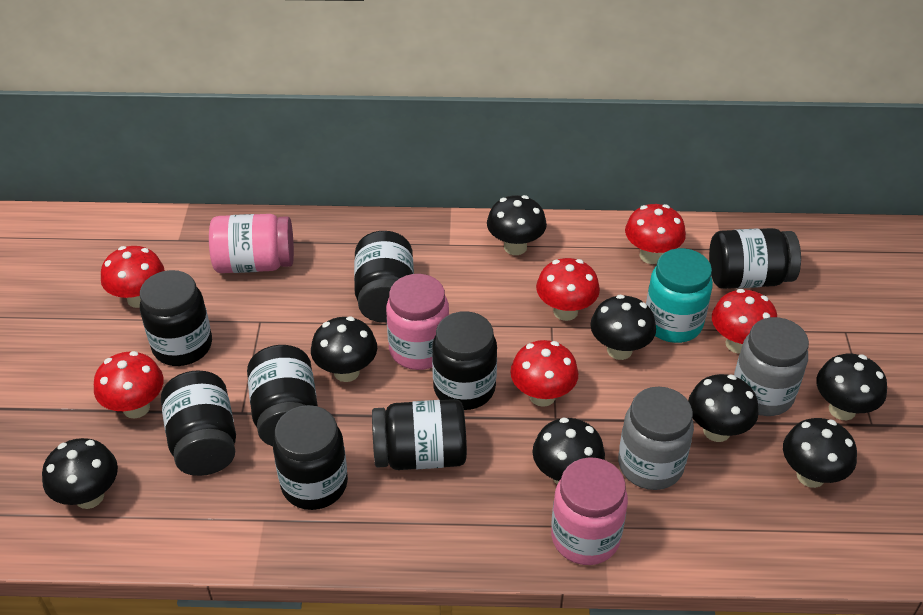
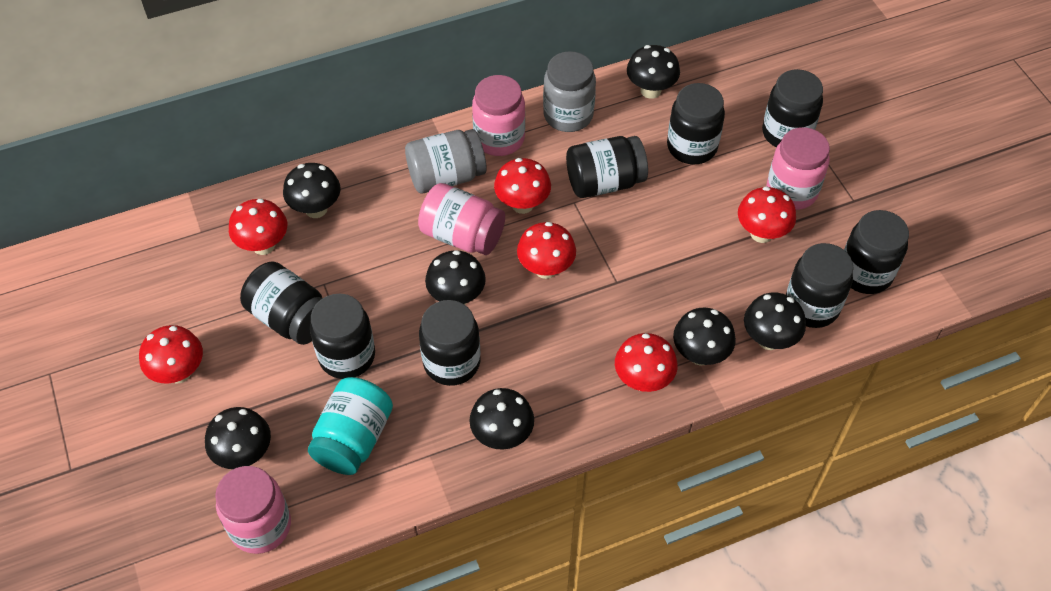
black mushroom: [42,438,118,509] [311,316,377,382] [487,195,547,255] [532,417,605,484] [590,295,656,360] [688,374,759,442] [783,418,857,488] [816,354,887,420] = 8 -> [205,407,271,469] [283,163,340,218] [425,250,486,305] [469,388,534,450] [627,45,680,99] [673,307,736,366] [744,293,806,350] = 7
pink jar: [209,214,294,273] [386,274,449,370] [551,457,628,565] = 3 -> [215,466,291,554] [418,183,505,255] [472,75,525,156] [767,127,830,210] = 4

